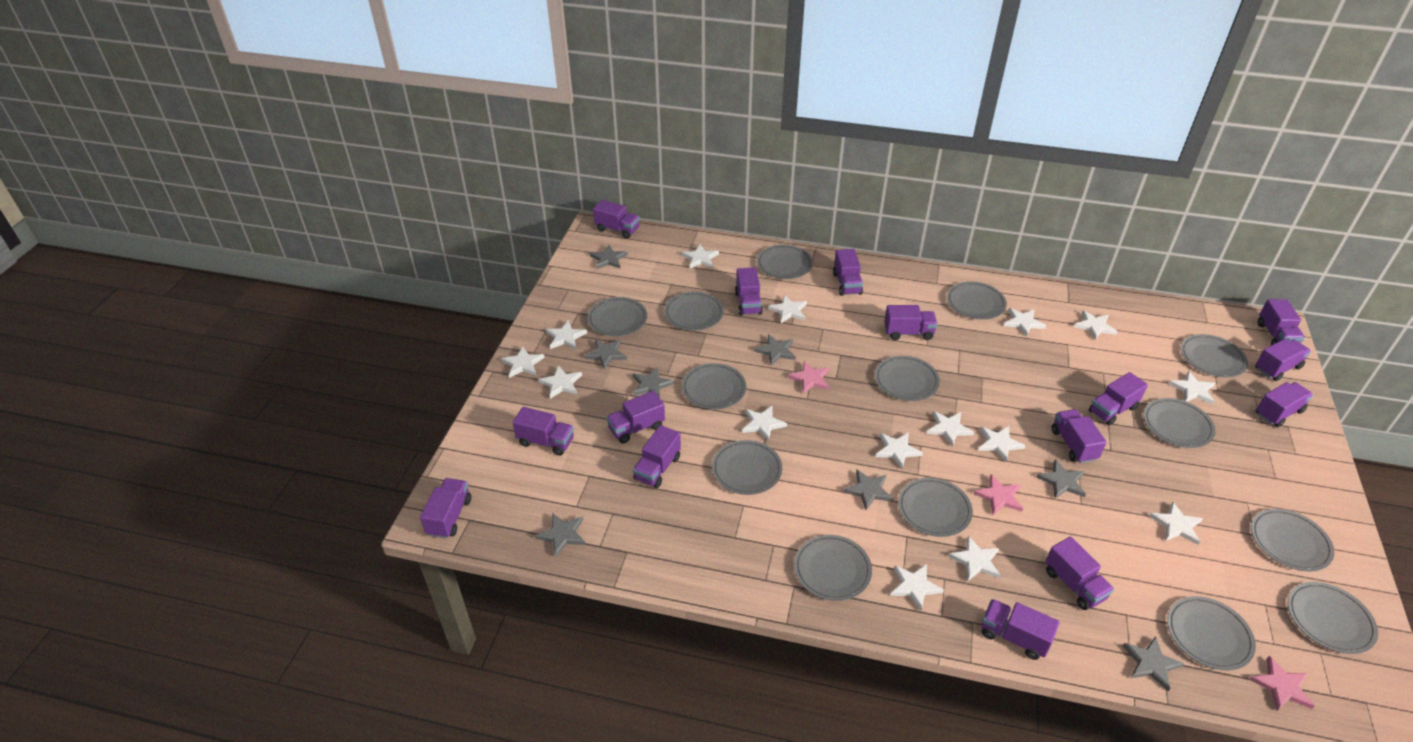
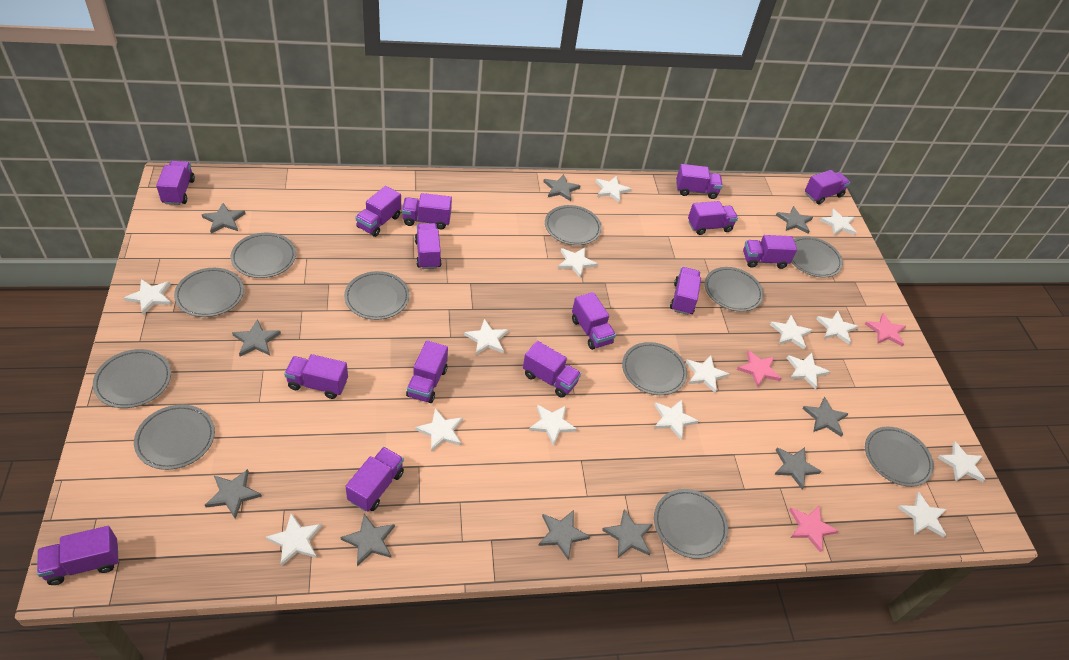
grey plate: [587,297,647,337] [664,292,724,331] [682,363,746,409] [712,440,782,495] [757,245,813,279] [794,535,872,601] [875,356,940,401] [898,478,973,537] [947,281,1007,320] [1143,398,1215,448] [1167,596,1256,671] [1181,334,1248,377] [1251,509,1334,571] [1288,582,1378,654] = 14 -> [93,349,171,408] [134,405,215,470] [174,268,244,317] [231,233,296,278] [344,271,410,320] [545,205,602,245] [622,342,687,395] [654,489,728,559] [705,267,764,312] [791,236,843,278] [865,426,934,487] = 11
grey star: [535,513,586,557] [584,339,627,370] [590,245,628,269] [633,367,675,398] [754,334,796,366] [844,470,893,510] [1036,460,1086,499] [1123,636,1184,691] = 8 -> [201,203,245,233] [205,469,262,519] [232,319,281,356] [340,514,395,566] [538,510,590,560] [543,174,581,201] [602,509,653,558] [774,447,822,489] [776,206,813,234] [802,397,848,437] = 10

